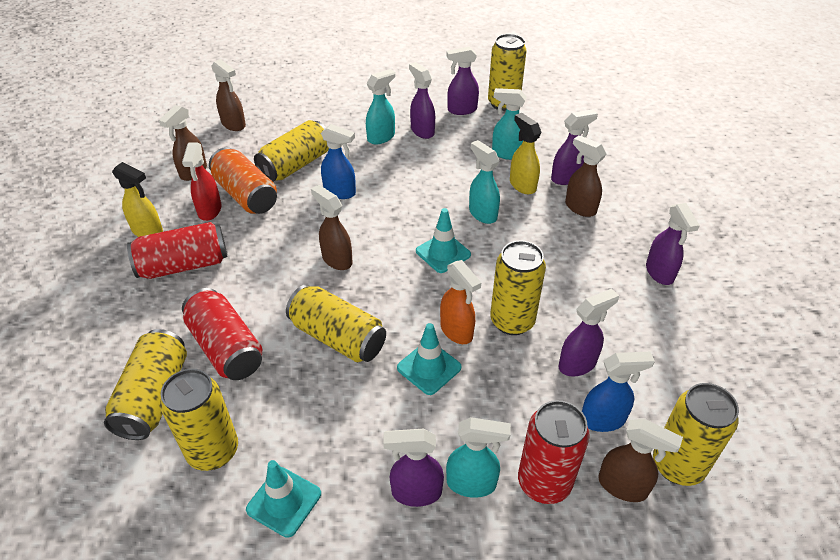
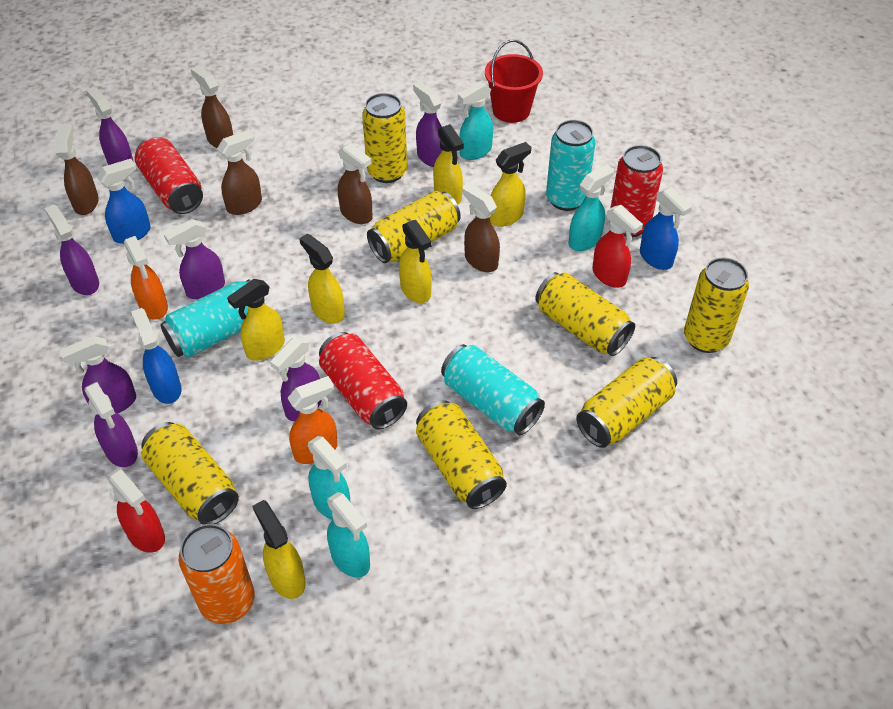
blue spray bottle: [321,124,356,199] [582,352,655,432] = 2 -> [97,159,151,244] [131,308,181,404] [640,187,692,270] = 3
orange spray bottle: [440,260,481,344] = 1 -> [124,236,168,320] [288,376,338,464] = 2
purple spray bottle: [383,429,444,507] [409,62,435,139] [446,47,479,115] [551,109,598,185] [558,289,619,376] [646,203,700,285] = 6 -> [44,205,99,295] [60,336,136,413] [84,382,138,467] [86,87,134,165] [164,219,225,300] [270,338,322,421] [413,82,442,167] = 7
red bucket: none = 0 -> [485,40,543,123] = 1
red spray bottle: [182,143,221,221] = 1 -> [107,468,165,553] [592,205,643,288] = 2
turquoise can: none = 0 -> [160,279,265,357] [441,344,545,435] [546,120,596,211] = 3
turquoise traffic cone: [246,460,321,538] [397,323,462,395] [416,208,471,273] = 3 -> none = 0
yellow spray bottle: [112,162,163,237] [510,113,541,194] = 2 -> [227,279,285,361] [252,500,306,599] [299,233,345,324] [399,220,432,303] [433,124,464,205] [490,142,531,227] = 6

